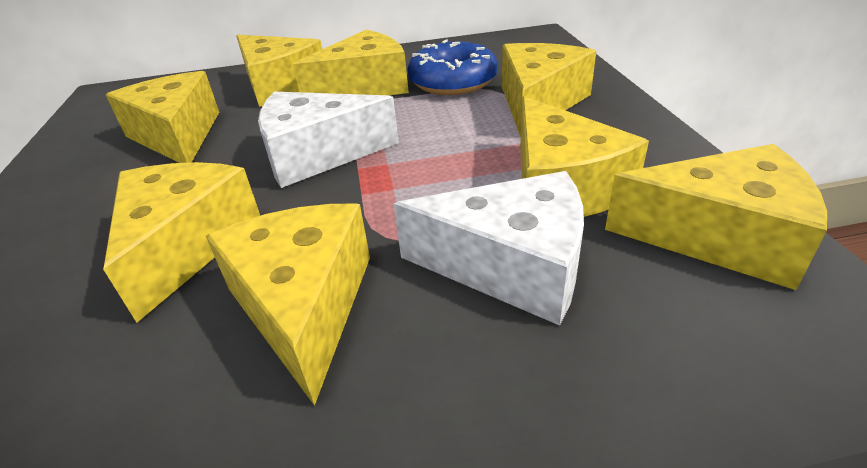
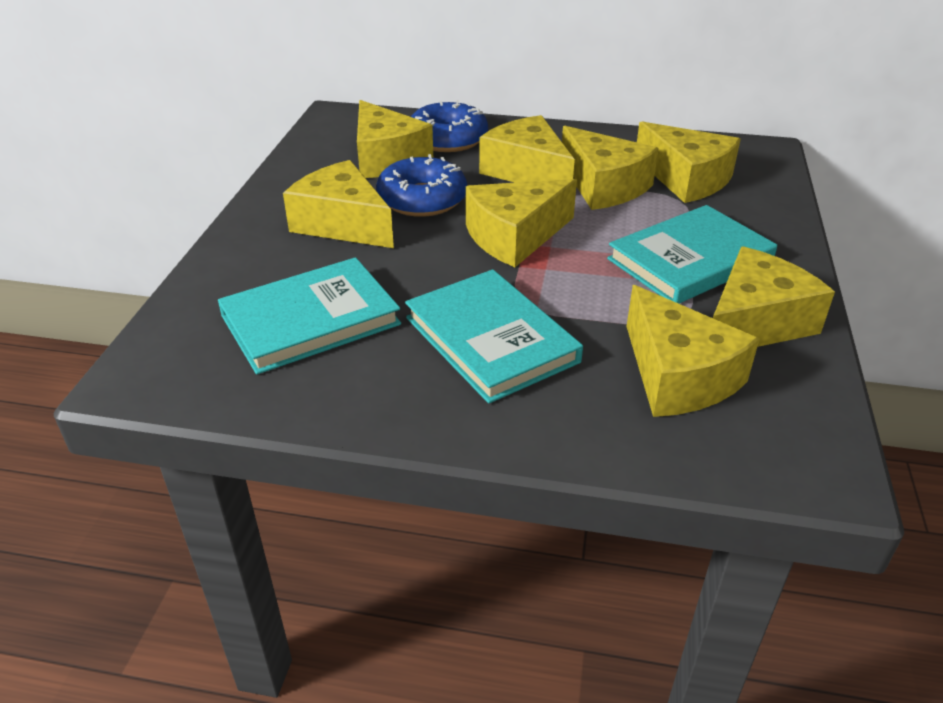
blue donut: [408,39,498,95] = 1 -> [376,154,467,217] [411,100,488,152] = 2
turquoise book: none = 0 -> [218,257,401,374] [405,269,583,403] [607,205,777,304] = 3
white cheese: [258,92,399,188] [394,171,584,326] = 2 -> none = 0

